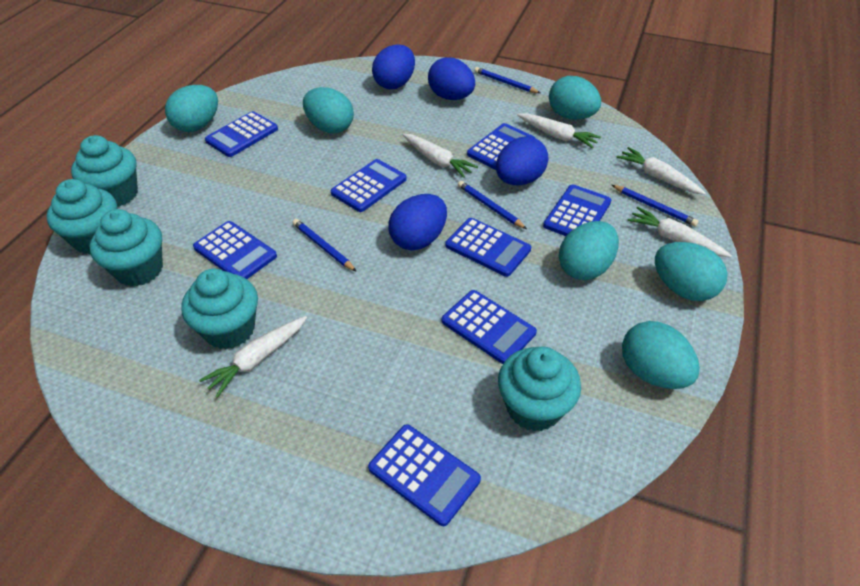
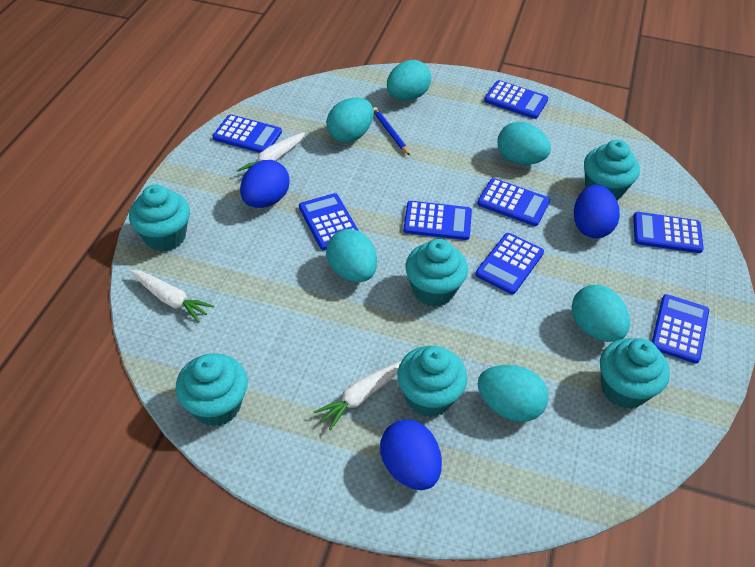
blue egg: [372,45,415,89] [388,194,447,250] [428,57,475,100] [496,137,548,185] = 4 -> [240,160,290,208] [380,420,442,490] [574,184,620,238] = 3
blue pencil: [293,219,357,272] [458,181,527,229] [474,67,540,93] [612,185,699,226] = 4 -> [373,107,410,156] = 1
turquoise cupcake: [46,179,117,255] [71,135,138,207] [90,209,163,286] [181,269,258,349] [498,346,581,432] = 5 -> [129,185,190,252] [175,353,248,427] [397,346,467,418] [405,239,468,307] [584,140,640,201] [600,338,670,409] = 6
white carrot: [199,316,307,398] [403,134,478,178] [517,113,601,149] [616,147,706,195] [627,207,732,257] = 5 -> [129,270,214,323] [236,132,305,176] [314,361,401,430] = 3

